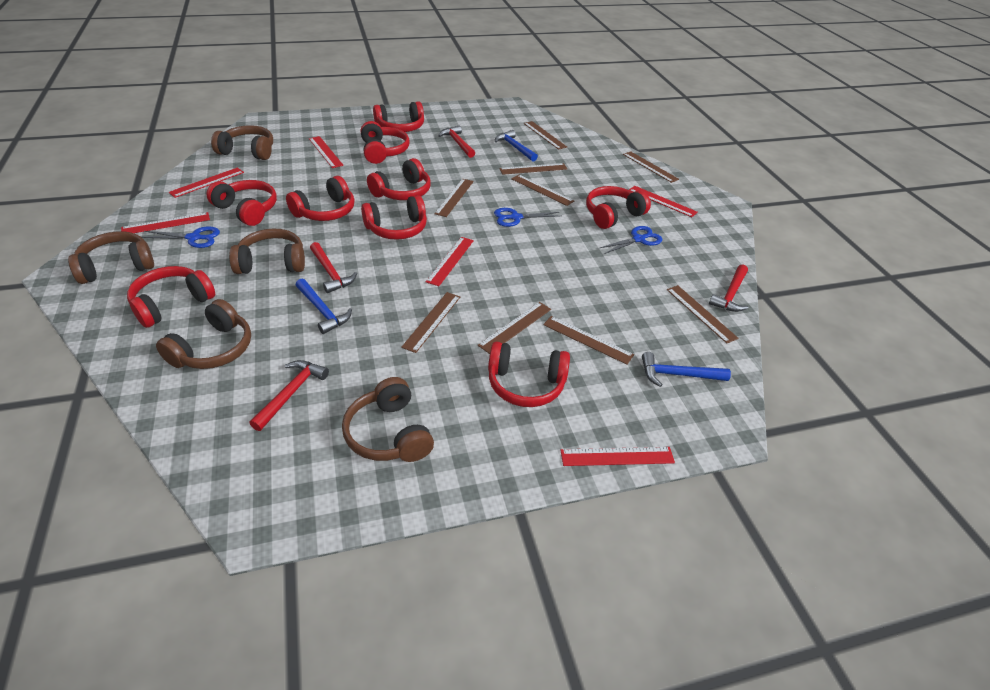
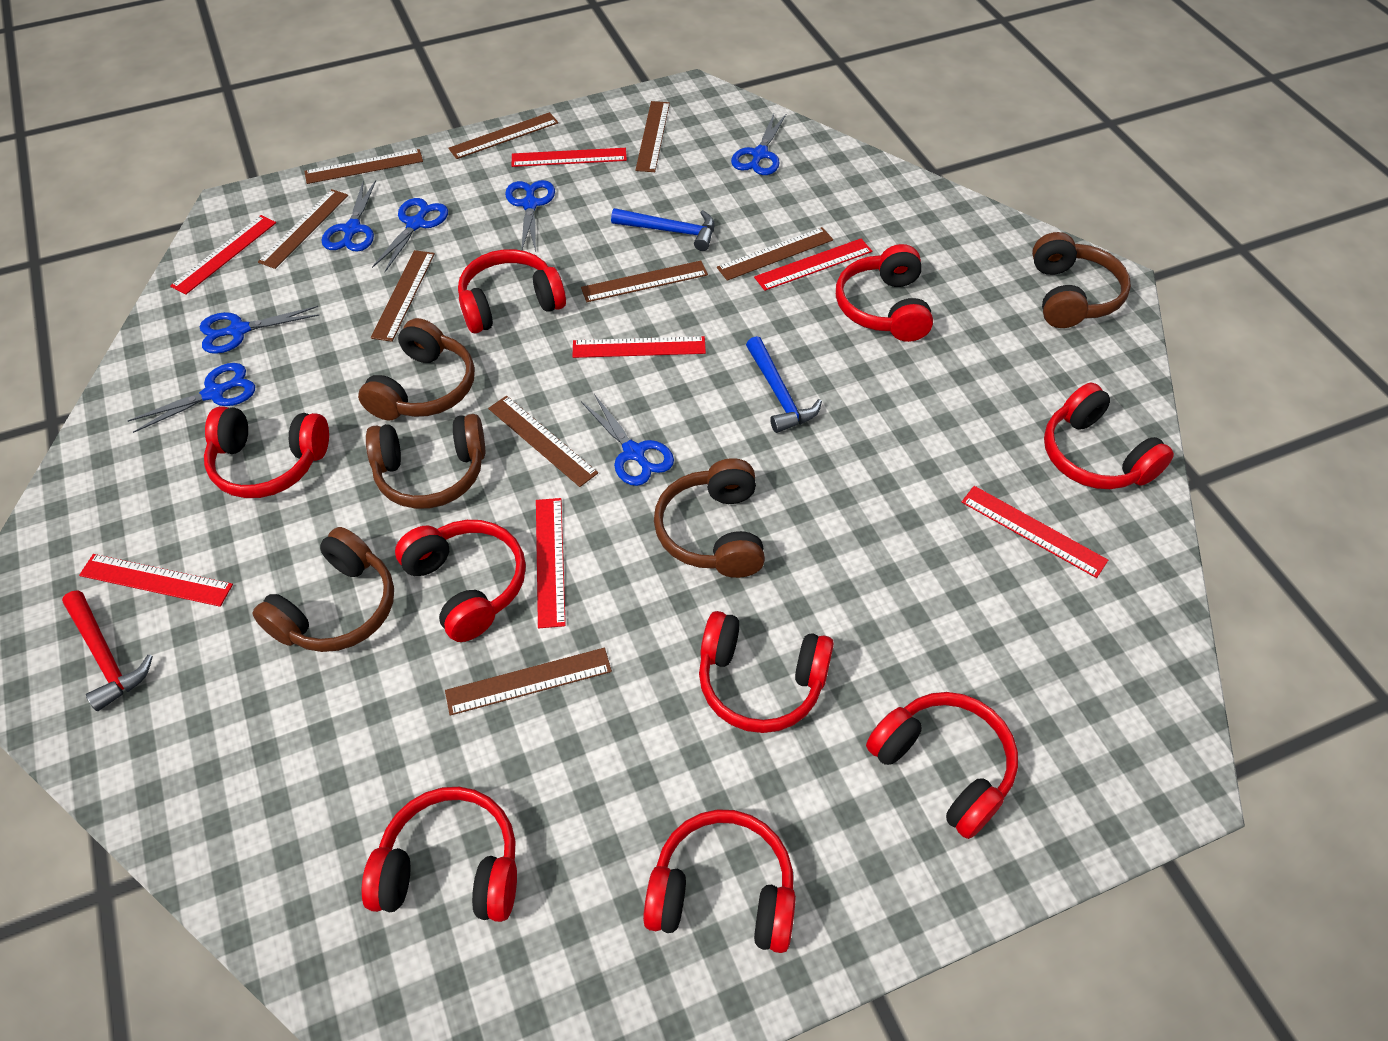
blue hammer: [296,279,352,334] [495,130,538,162] [642,352,731,387] = 3 -> [611,208,715,251] [746,336,822,433] = 2
blue scissors: [141,226,220,248] [494,208,561,227] [600,226,662,254] = 3 -> [128,363,255,433] [200,306,320,354] [322,180,376,252] [372,198,448,272] [505,180,555,252] [581,394,674,486] [731,114,786,175] = 7
red hammer: [249,360,329,431] [310,242,357,293] [438,125,475,158] [709,264,748,312] = 4 -> [62,590,153,711] = 1
red ruler: [121,212,210,233] [168,168,244,198] [309,136,344,168] [426,237,474,286] [561,447,675,466] [629,186,697,217] = 6 -> [79,554,233,607] [170,215,276,295] [512,148,627,167] [536,498,566,628] [573,336,706,358] [754,239,872,291] [962,486,1108,578] = 7

